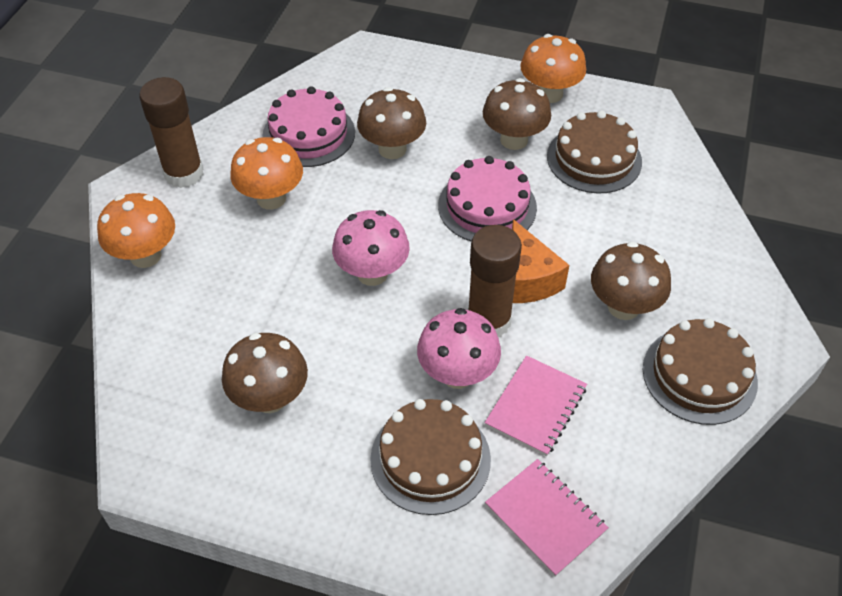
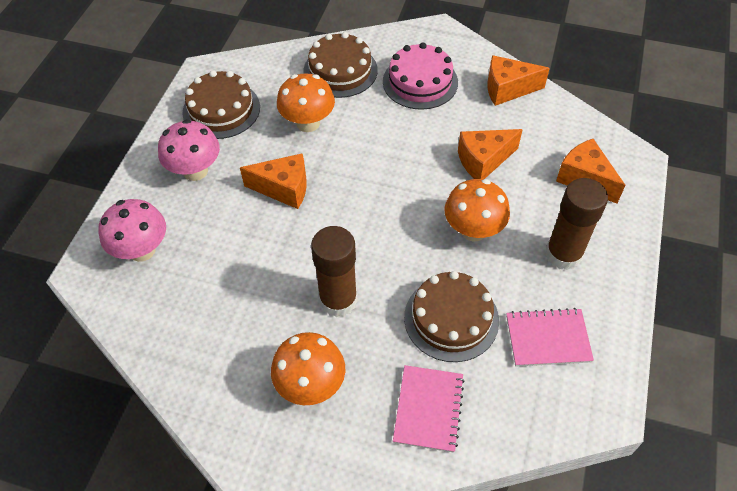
brown mushroom: [222,333,308,413] [357,87,426,159] [483,78,551,150] [591,242,671,320] = 4 -> none = 0
orange cheese: [512,219,569,303] = 1 -> [240,153,307,209] [458,129,523,179] [487,55,550,106] [556,139,625,204] = 4
pink cake: [262,86,355,167] [438,156,537,241] = 2 -> [383,42,458,110] = 1

